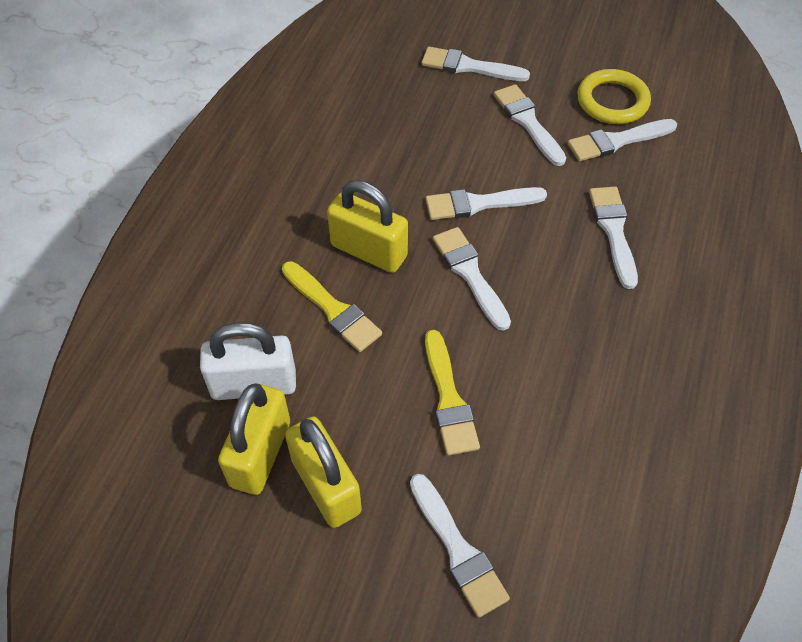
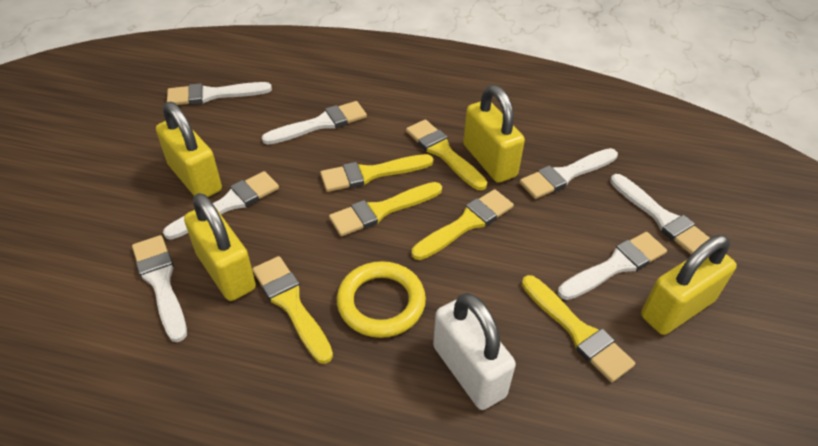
yellow brush: [282,261,382,352] [425,330,480,456] = 2 -> [252,256,333,364] [320,154,433,192] [329,182,442,236] [406,119,487,190] [412,189,514,260] [522,275,635,382] = 6
yellow padlock: [218,383,290,495] [285,416,362,528] [327,180,408,273] = 3 -> [156,102,222,197] [184,193,256,301] [463,85,525,183] [641,235,737,335] = 4

